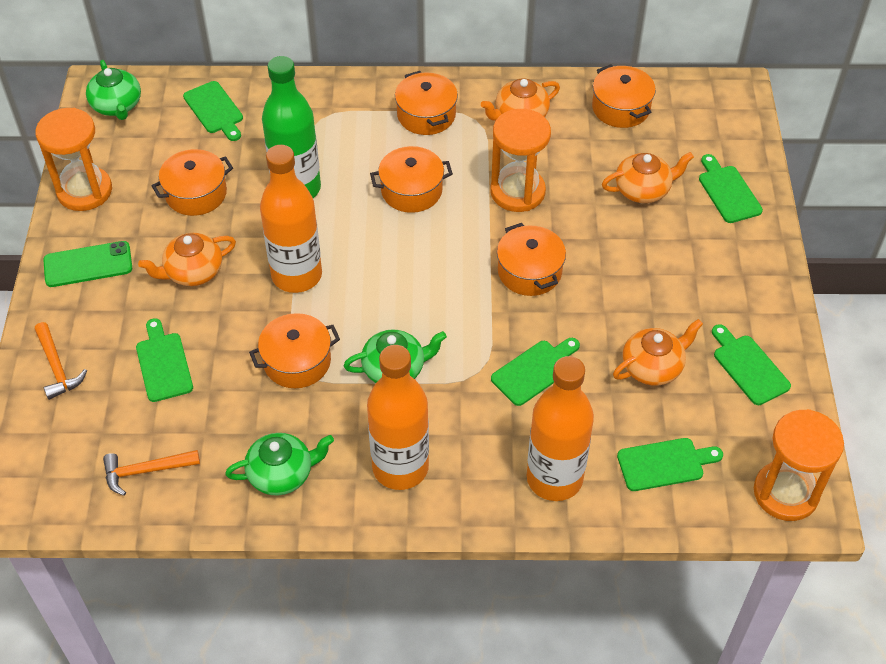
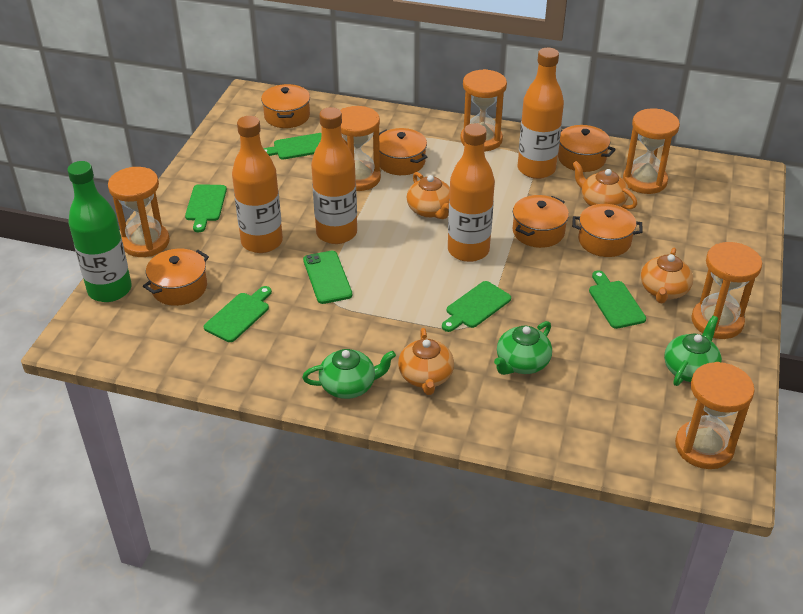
green cutting board: [136,318,193,402] [183,81,243,141] [491,338,580,406] [617,438,723,491] [699,154,763,223] [712,324,791,405] = 6 -> [185,184,227,232] [204,286,272,342] [263,133,322,159] [442,281,511,332] [589,271,646,329] = 5
orange bottle: [260,145,322,293] [367,345,429,490] [527,356,594,501] = 3 -> [232,116,283,253] [311,107,357,244] [448,124,495,262] [518,48,564,179] = 4
orange hammer: [35,322,87,400] [103,450,200,496] = 2 -> none = 0
orange hourglass: [35,108,112,211] [491,109,551,212] [754,409,844,521] = 3 -> [108,167,170,257] [340,106,381,191] [460,69,507,151] [623,108,680,194] [675,362,755,469] [691,242,762,339] = 6

